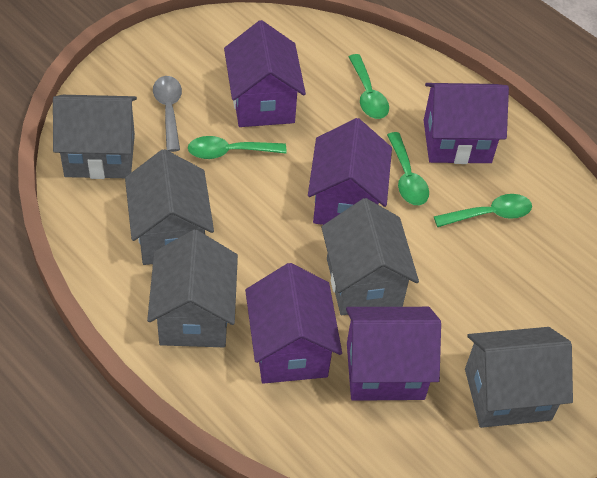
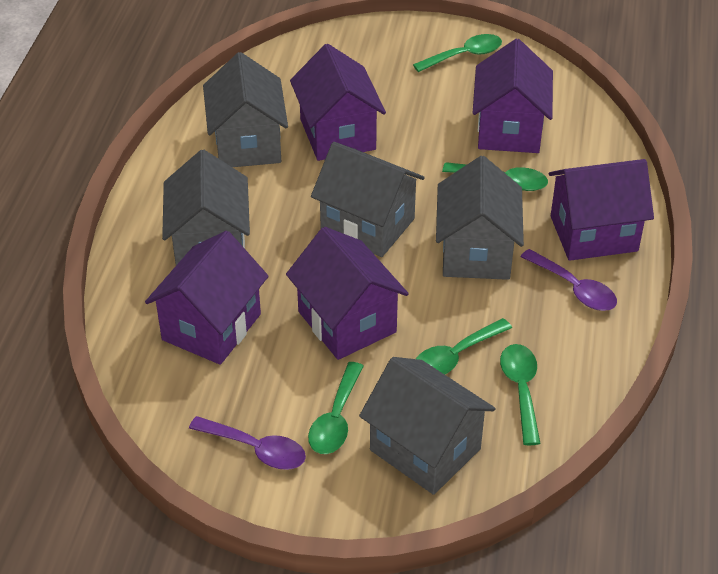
green spoon: [188,136,287,159] [349,54,389,119] [387,132,429,205] [433,194,532,227] = 4 -> [308,362,364,454] [413,34,502,72] [416,318,512,375] [442,162,548,191] [500,344,541,445] = 5
grey spoon: [153,76,182,152] = 1 -> none = 0
purple spoon: none = 0 -> [189,416,306,470] [521,249,617,311] = 2

